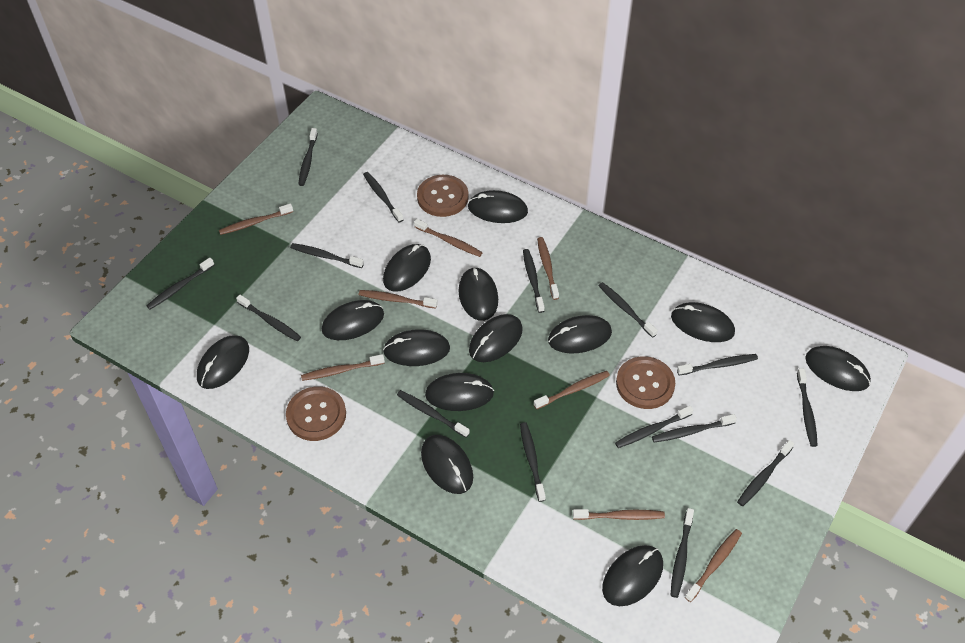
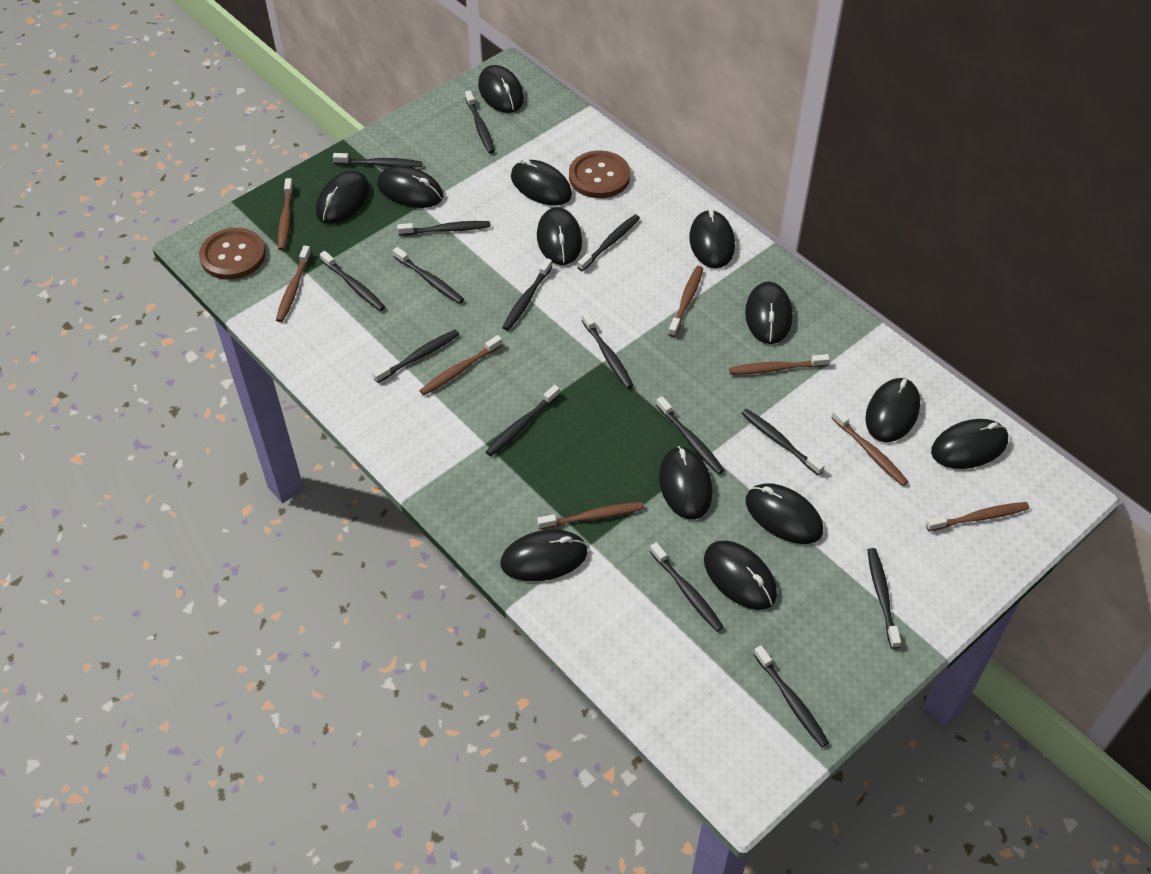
brown button: [286,386,346,441] [417,175,469,217] [616,356,675,409] = 3 -> [199,228,266,280] [569,151,630,198] = 2

